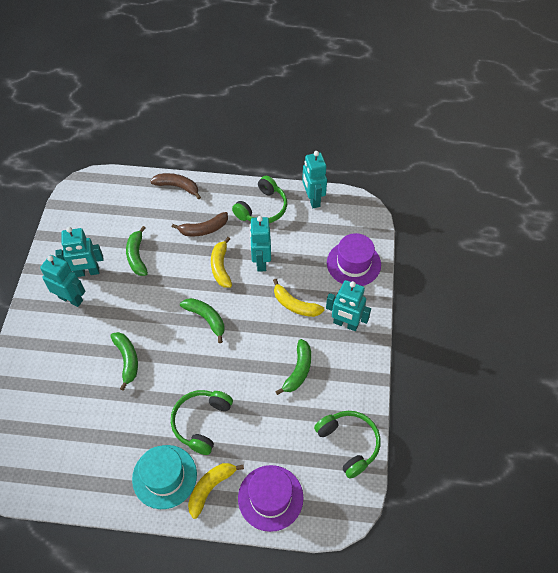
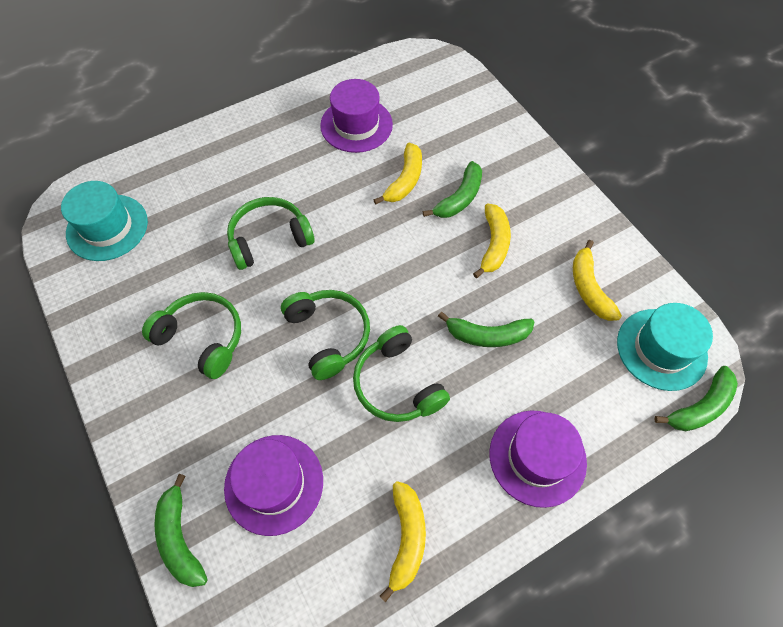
brown banana: [150,173,201,199] [172,212,228,236] = 2 -> none = 0
green headphones: [171,390,233,455] [232,176,287,223] [314,411,381,479] = 3 -> [142,292,241,379] [227,197,315,270] [281,290,370,380] [353,325,450,422] = 4
purple hat: [238,465,304,532] [327,233,381,286] = 2 -> [224,435,323,536] [320,79,393,153] [489,410,587,508] = 3
turquoise hat: [132,445,197,509] = 1 -> [61,181,148,261] [617,303,713,391] = 2
turquoise robot: [40,255,85,307] [56,227,103,277] [250,216,271,272] [302,151,327,208] [326,280,371,331] = 5 -> none = 0
yellow banana: [188,463,244,519] [211,237,232,288] [273,279,325,317] = 3 -> [374,143,422,205] [380,481,426,602] [473,203,511,278] [573,240,622,321] = 4

